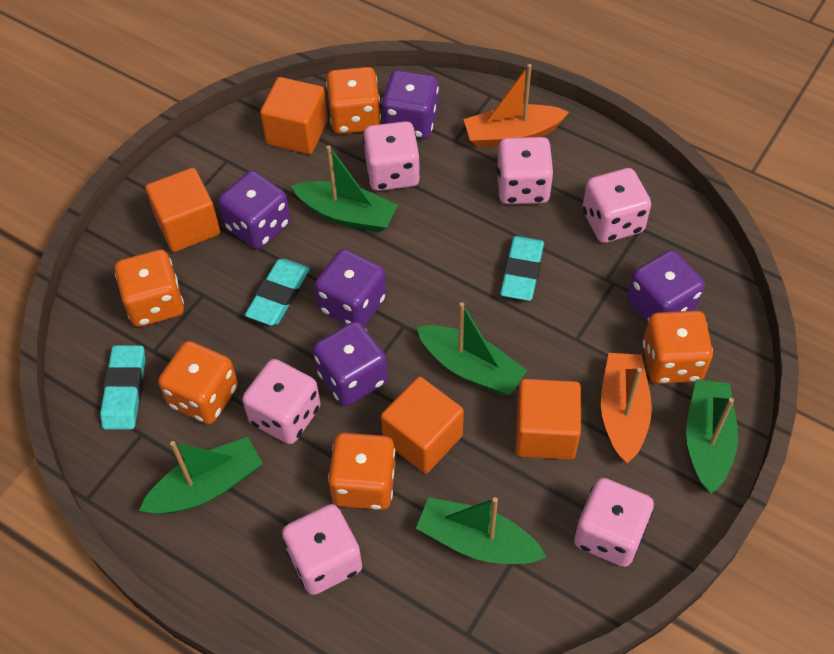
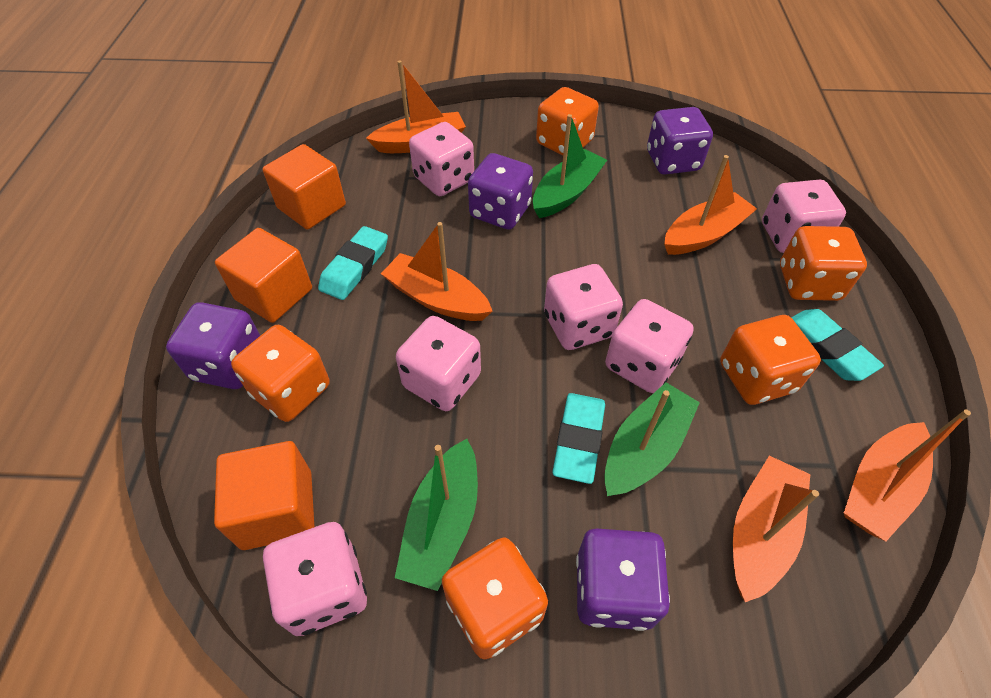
green boat: [139,437,263,514] [291,145,398,232] [416,302,527,395] [416,497,546,564] [686,379,738,494] = 5 -> [395,439,478,591] [533,114,607,218] [604,382,700,496] = 3
orange boat: [463,64,569,148] [601,353,652,464] = 2 -> [366,61,466,153] [381,222,493,321] [664,155,757,255] [733,456,819,602] [844,410,971,541] = 5
orange cube: [145,168,220,252] [260,77,328,154] [381,377,464,474] [515,379,581,460] = 4 -> [214,441,314,550] [215,228,312,323] [263,144,346,229] = 3
purple dice: [218,171,290,249] [313,321,388,406] [315,249,386,327] [382,70,439,139] [627,250,705,323] = 5 -> [166,302,260,389] [468,153,533,230] [576,528,670,631] [647,107,713,174] = 4

